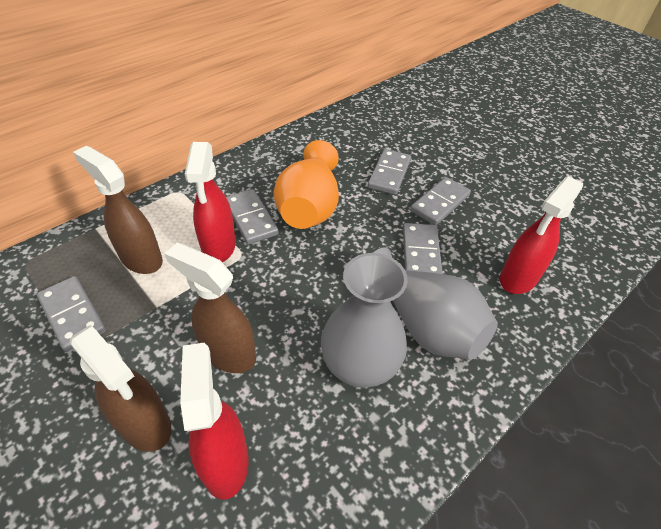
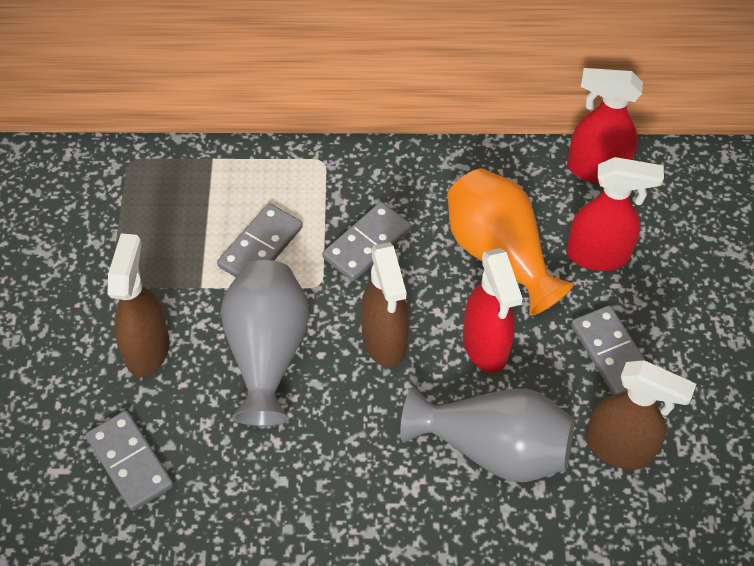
grey domino: [37,276,106,352] [226,189,279,244] [368,149,411,195] [403,223,443,274] [410,177,471,225] = 5 -> [85,410,174,511] [217,203,303,277] [322,202,412,281] [571,305,646,395] = 4

